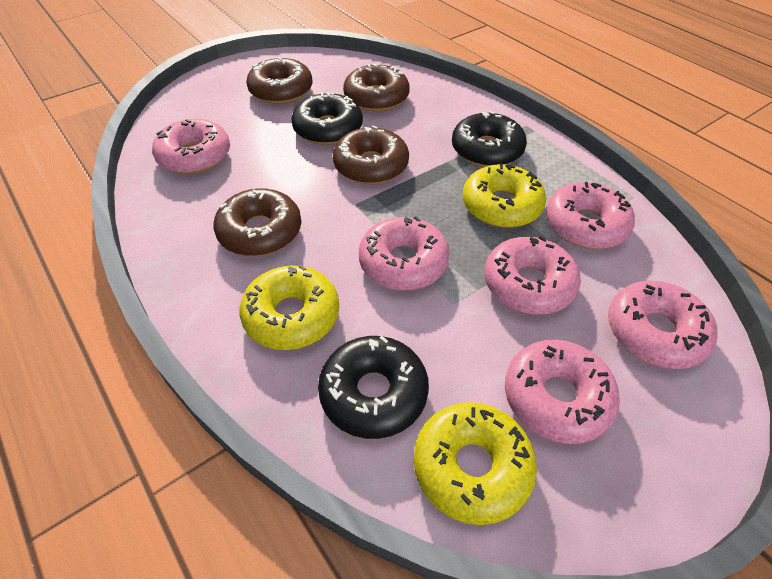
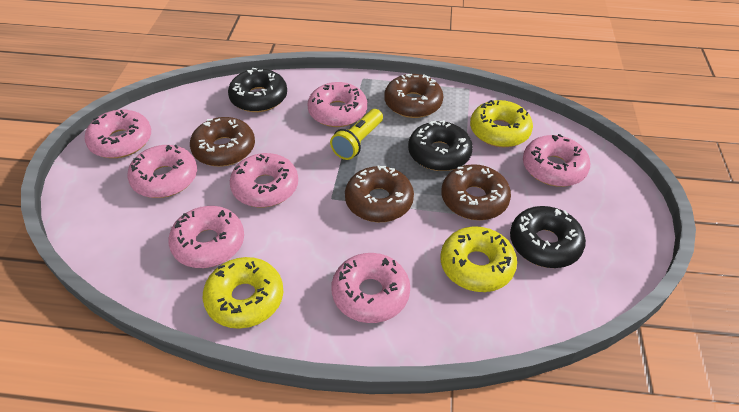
pink donut: [152,119,230,174] [359,216,450,291] [484,236,581,315] [505,340,620,444] [546,182,635,249] [608,280,718,369] = 6 -> [85,110,151,158] [127,145,197,198] [168,206,244,268] [230,153,298,207] [307,82,367,127] [332,253,410,323] [523,134,590,187] = 7
yellow flashlight: none = 0 -> [330,109,383,160] = 1

